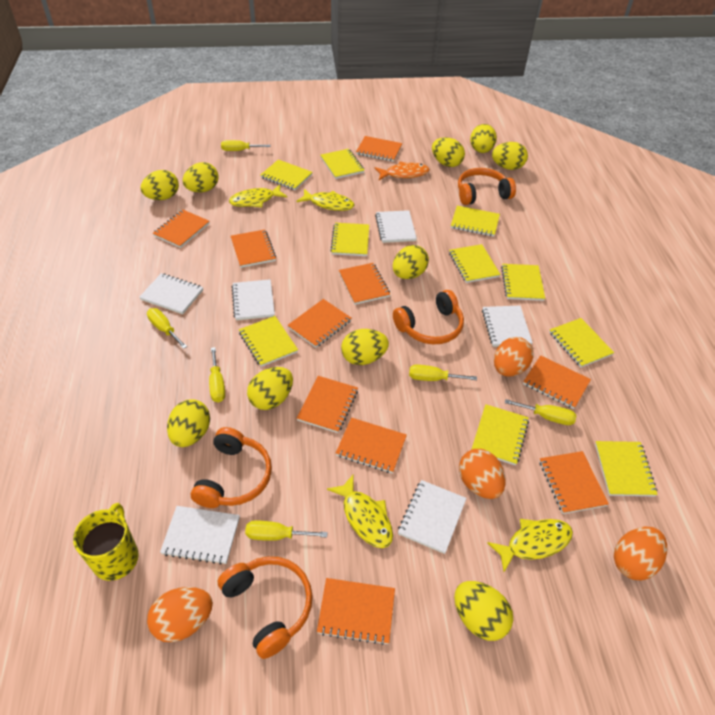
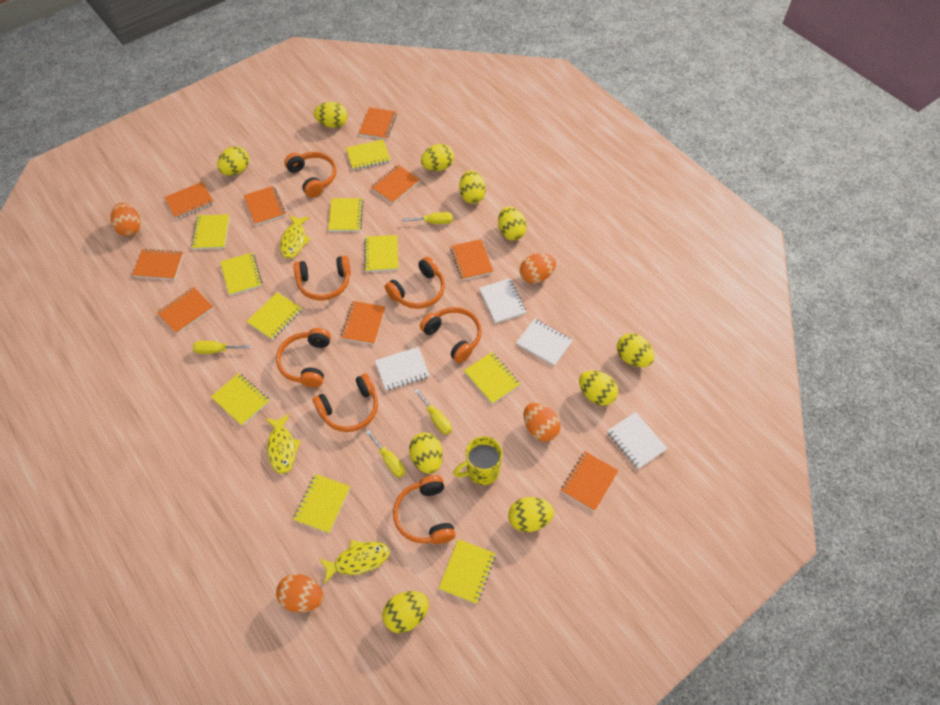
orange fish: [375,162,429,180] = 1 -> none = 0
orange headphones: [191,427,272,508] [218,556,313,659] [393,290,464,345] [458,168,516,205] = 4 -> [276,328,331,387] [284,152,337,198] [293,256,351,300] [313,374,378,432] [385,257,445,309] [393,475,456,544] [420,307,482,363] = 7
orange notebook: [153,209,210,248] [231,229,276,268] [287,299,351,348] [297,376,358,433] [317,578,395,645] [336,418,407,473] [339,263,390,305] [356,136,402,162] [523,355,591,409] [539,451,609,514] = 10 -> [132,249,184,280] [157,287,214,334] [164,182,214,219] [244,186,286,225] [341,301,386,345] [359,107,397,140] [371,165,420,204] [450,239,494,280] [561,451,619,511] = 9
white notebook: [139,273,203,314] [160,506,240,565] [232,279,275,320] [375,210,417,243] [398,480,467,554] [482,306,533,347] = 6 -> [375,347,430,391] [479,278,526,323] [516,319,573,366] [607,412,668,469] = 4
yellow fish: [229,185,287,207] [296,189,354,211] [327,474,393,548] [487,519,573,572] = 4 -> [266,414,301,474] [280,215,311,259] [319,540,390,584] = 3
yellow screwdriver: [147,308,187,349] [209,347,225,402] [221,140,271,151] [245,520,328,541] [409,364,477,381] [505,399,577,425] = 6 -> [192,341,250,354] [366,430,405,477] [402,212,453,224] [414,389,452,435] = 4

